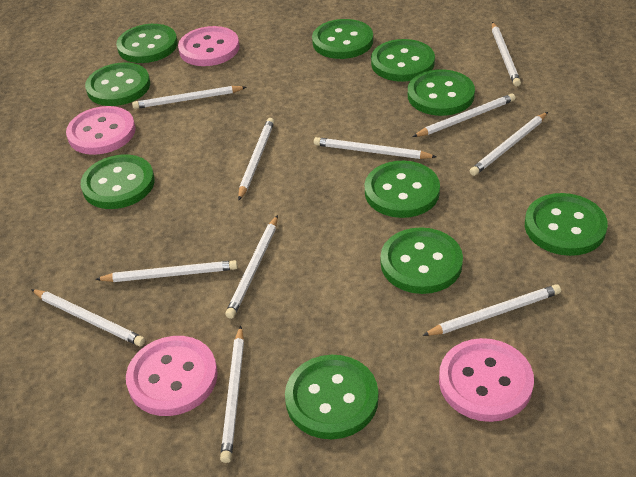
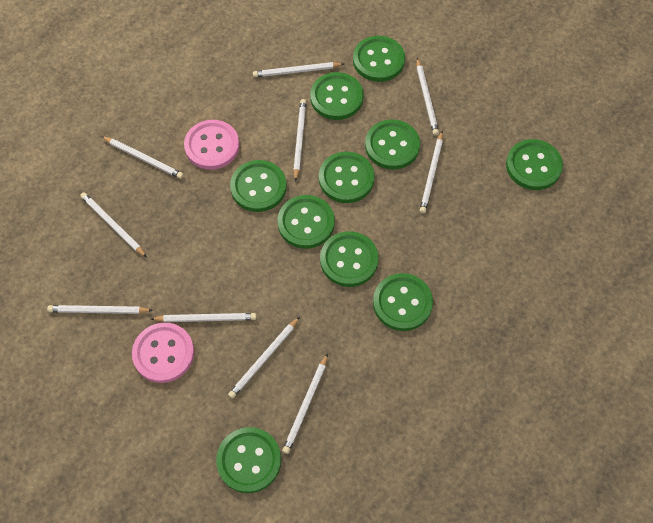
pink button: [66,106,136,155] [126,336,218,416] [178,26,240,66] [439,338,534,422] = 4 -> [132,323,194,383] [184,120,240,170] = 2
white pencil: [31,289,145,346] [95,260,238,282] [132,86,246,109] [220,326,244,463] [225,215,278,319] [238,118,274,201] [314,137,436,159] [413,93,516,137] [422,284,561,336] [470,112,548,176] [492,22,521,86] = 11 -> [47,305,153,314] [80,192,147,257] [101,136,184,179] [151,313,256,322] [228,317,300,399] [253,62,344,77] [282,353,328,454] [293,99,306,182] [417,58,439,135] [419,132,443,213] = 10

